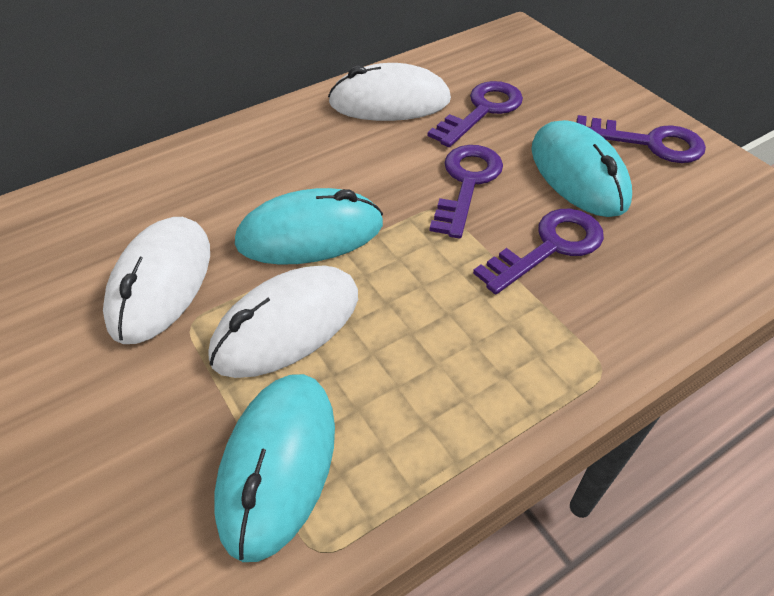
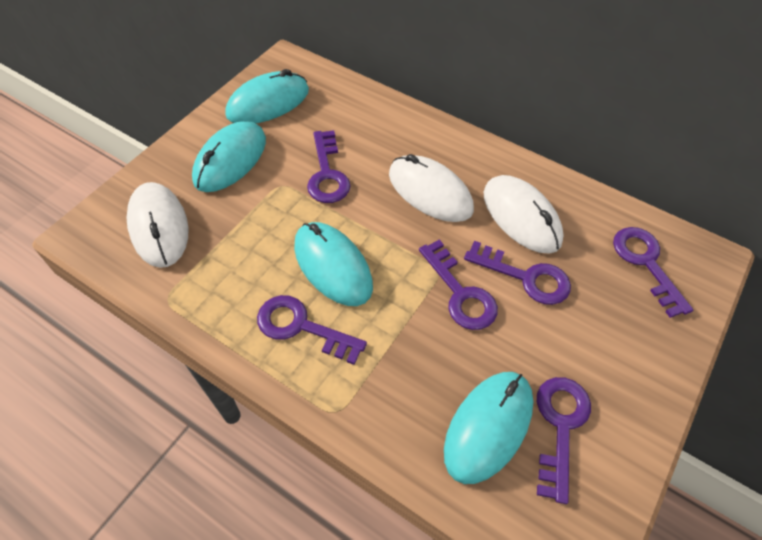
purple key: [428,81,523,147] [430,145,503,239] [473,209,604,294] [577,115,706,163] = 4 -> [257,295,367,365] [307,130,351,203] [419,240,498,330] [464,241,571,305] [537,377,591,504] [613,227,693,318] = 6
turquoise mouse: [214,374,335,562] [235,188,383,265] [531,120,632,217] = 3 -> [192,121,266,192] [225,69,309,123] [294,222,373,306] [444,372,533,484] = 4

